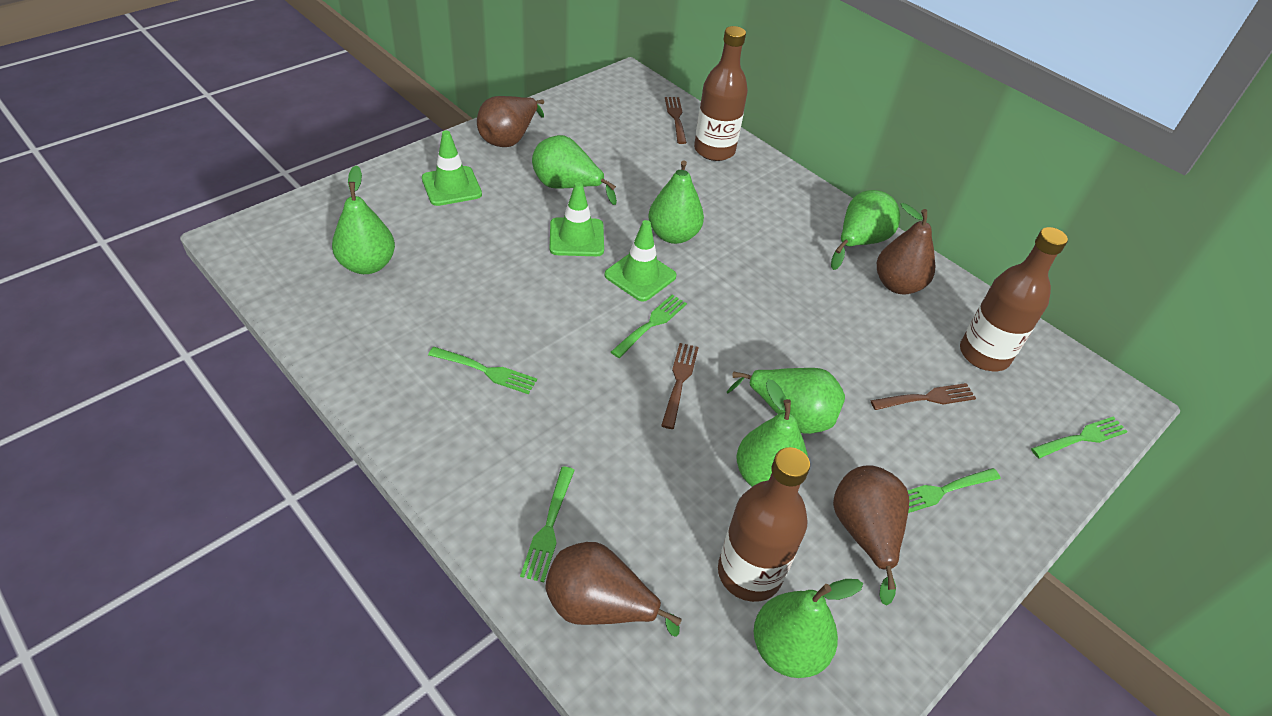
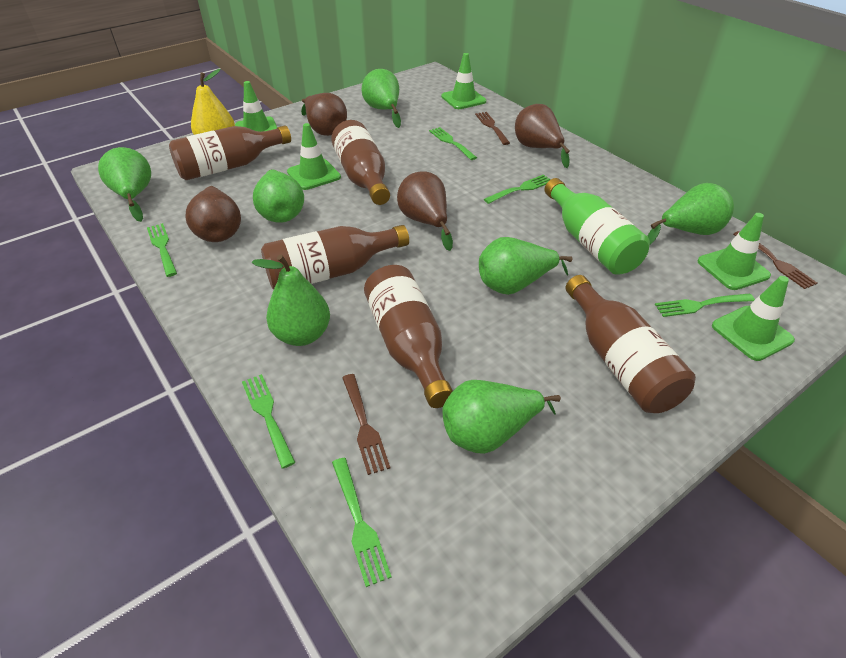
brown bottle: [694,26,748,161] [718,447,810,602] [960,227,1068,371] = 3 -> [169,125,291,180] [261,225,409,289] [331,120,390,205] [364,265,453,408] [565,275,696,413] = 5
green bottle: none = 0 -> [544,178,650,275] = 1
green fork: [428,347,537,394] [520,466,575,582] [611,295,687,358] [907,468,1001,513] [1031,416,1128,459] = 5 -> [147,223,177,277] [242,374,296,469] [332,458,392,587] [429,127,477,160] [484,175,550,204] [655,293,755,317] = 6
green traffic cone: [422,130,482,206] [550,182,604,256] [604,220,677,302] = 3 -> [235,81,277,132] [287,123,341,190] [441,53,486,109] [697,213,771,290] [712,276,795,361] = 5
yellow pear: none = 0 -> [191,69,235,135] = 1

